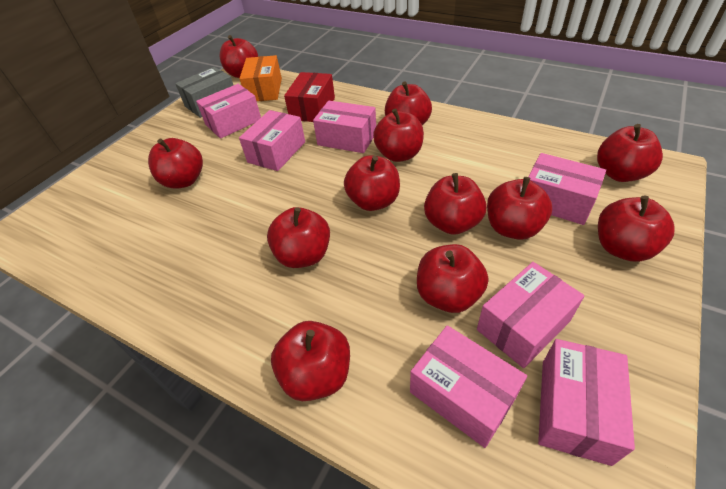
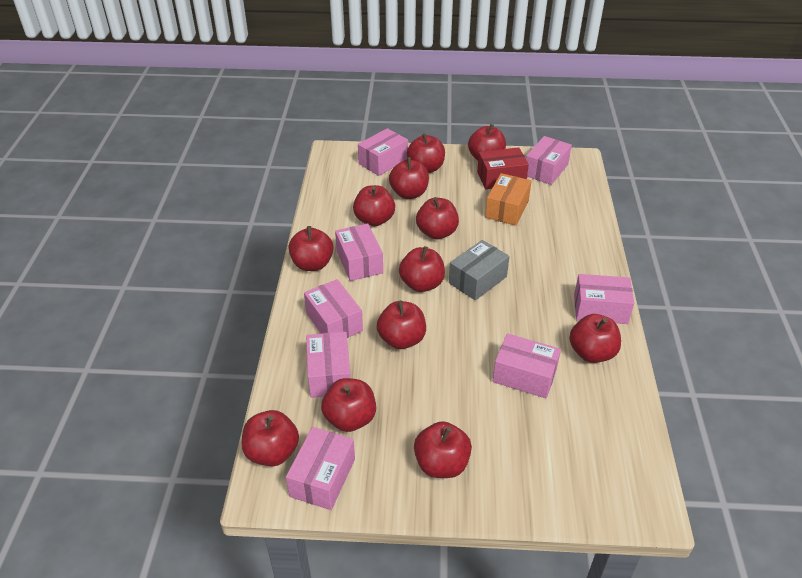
pink box: [196,84,261,139] [239,110,305,171] [313,101,376,153] [410,325,527,448] [477,262,585,368] [528,153,606,225] [538,339,635,466] = 7 -> [286,427,355,510] [304,279,363,338] [306,332,351,398] [335,224,383,281] [358,128,408,176] [493,333,561,398] [526,136,572,185] [574,274,634,324] = 8

